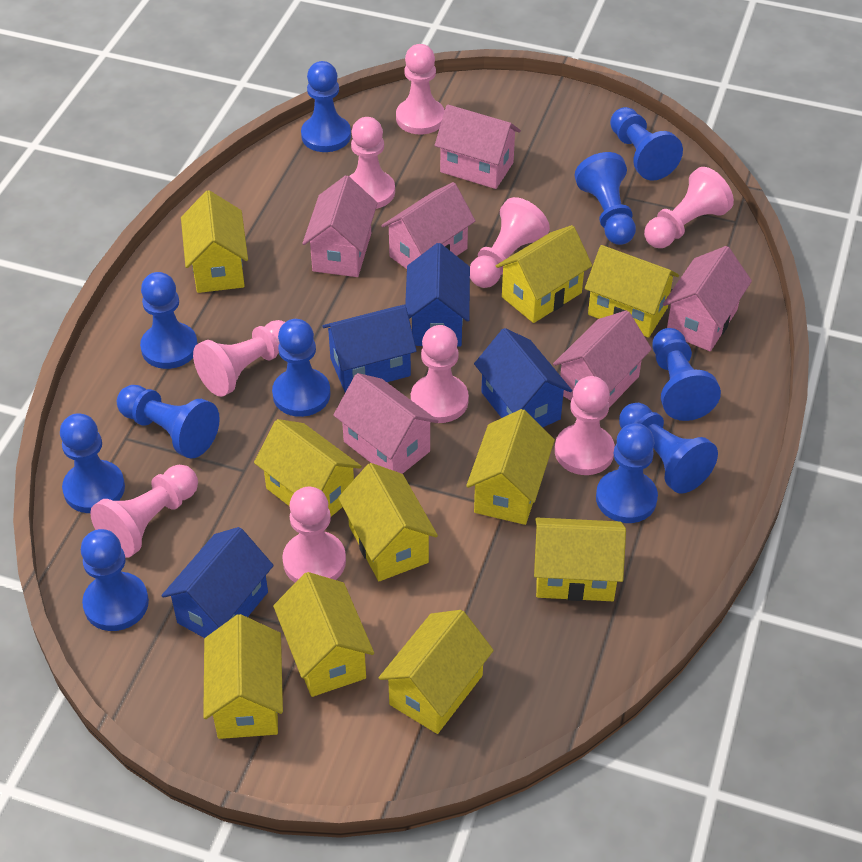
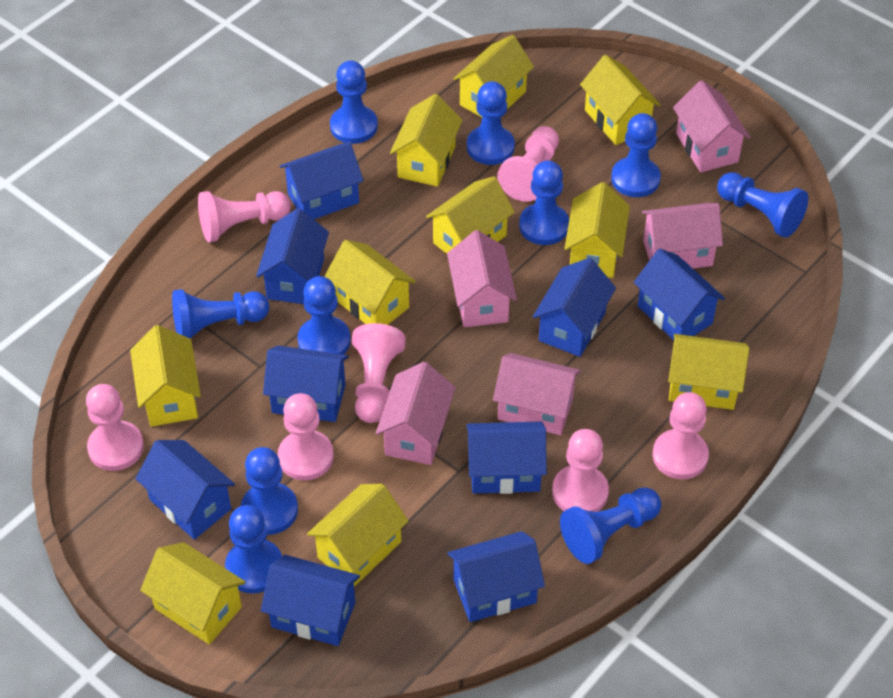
blue house: [161,527,274,638] [322,305,417,392] [405,243,470,347] [474,328,572,427] = 4 -> [136,440,235,540] [256,208,329,304] [261,555,360,646] [263,346,349,422] [280,142,364,219] [447,531,545,622] [467,421,547,494] [533,258,616,357] [634,249,725,340] = 9
blue pawn: [60,413,125,513] [81,529,149,631] [117,385,220,459] [140,272,198,369] [272,319,331,417] [301,61,351,152] [574,152,636,245] [596,423,658,523] [610,107,683,181] [619,403,718,494] [652,328,721,421] = 11 -> [172,289,269,339] [225,505,282,593] [241,447,298,535] [298,276,351,355] [330,61,378,144] [467,81,515,165] [519,160,569,245] [560,487,661,564] [611,113,661,197] [717,172,808,238] = 10
pink house: [302,175,378,277] [333,373,439,474] [381,182,475,269] [435,105,521,189] [553,310,652,408] [663,246,752,351] = 6 -> [376,362,456,465] [447,230,517,327] [493,353,581,435] [642,203,723,269] [673,80,751,173] = 5
pink pawn: [90,465,198,558] [193,320,285,397] [282,487,346,582] [349,117,395,209] [396,44,445,134] [411,325,469,423] [470,197,550,288] [555,376,615,475] [644,167,734,248] = 9 -> [86,384,144,471] [198,191,291,242] [278,393,334,481] [352,323,406,423] [497,126,559,202] [552,429,609,512] [652,392,709,479] = 7

